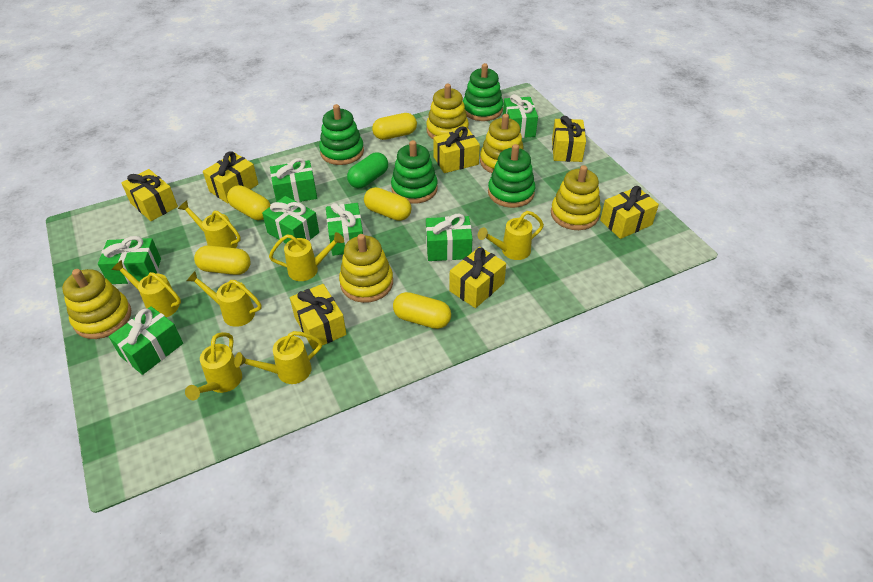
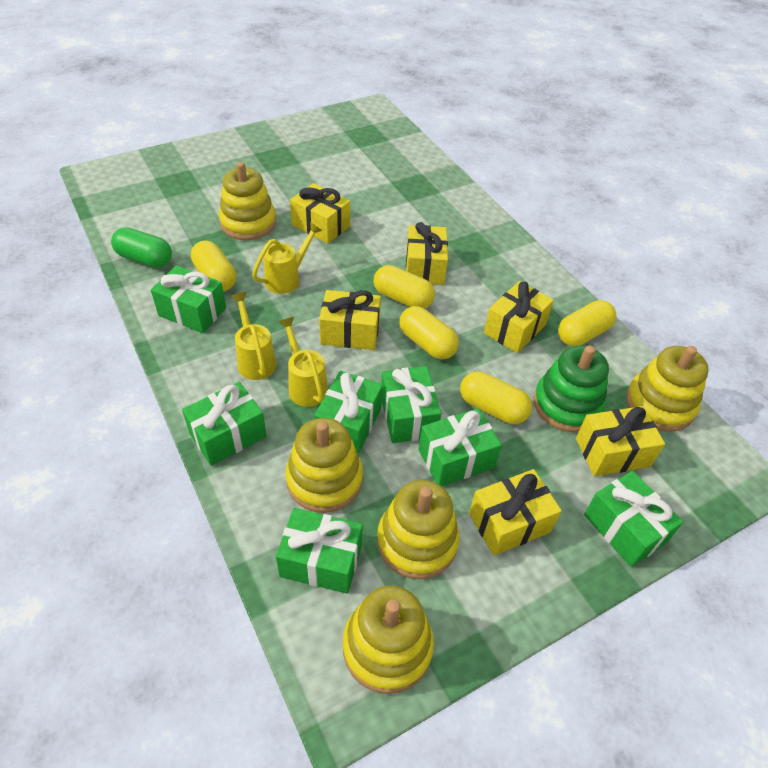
green stacking toy: [319,104,364,165] [391,140,438,204] [463,63,503,121] [488,144,535,208] = 4 -> [534,345,609,432] = 1
yellow gift: [121,169,178,221] [203,151,258,203] [290,284,347,349] [433,126,480,173] [449,247,506,308] [552,116,586,162] [600,186,659,239] = 7 -> [290,183,350,244] [319,290,381,350] [406,222,448,285] [469,469,562,556] [484,281,554,353] [576,406,665,476] = 6
yellow watering can: [111,260,181,317] [178,201,241,248] [185,332,242,400] [186,271,261,327] [234,331,322,384] [269,232,344,281] [478,211,544,260] = 7 -> [231,292,277,380] [252,222,322,294] [278,317,328,407] = 3

